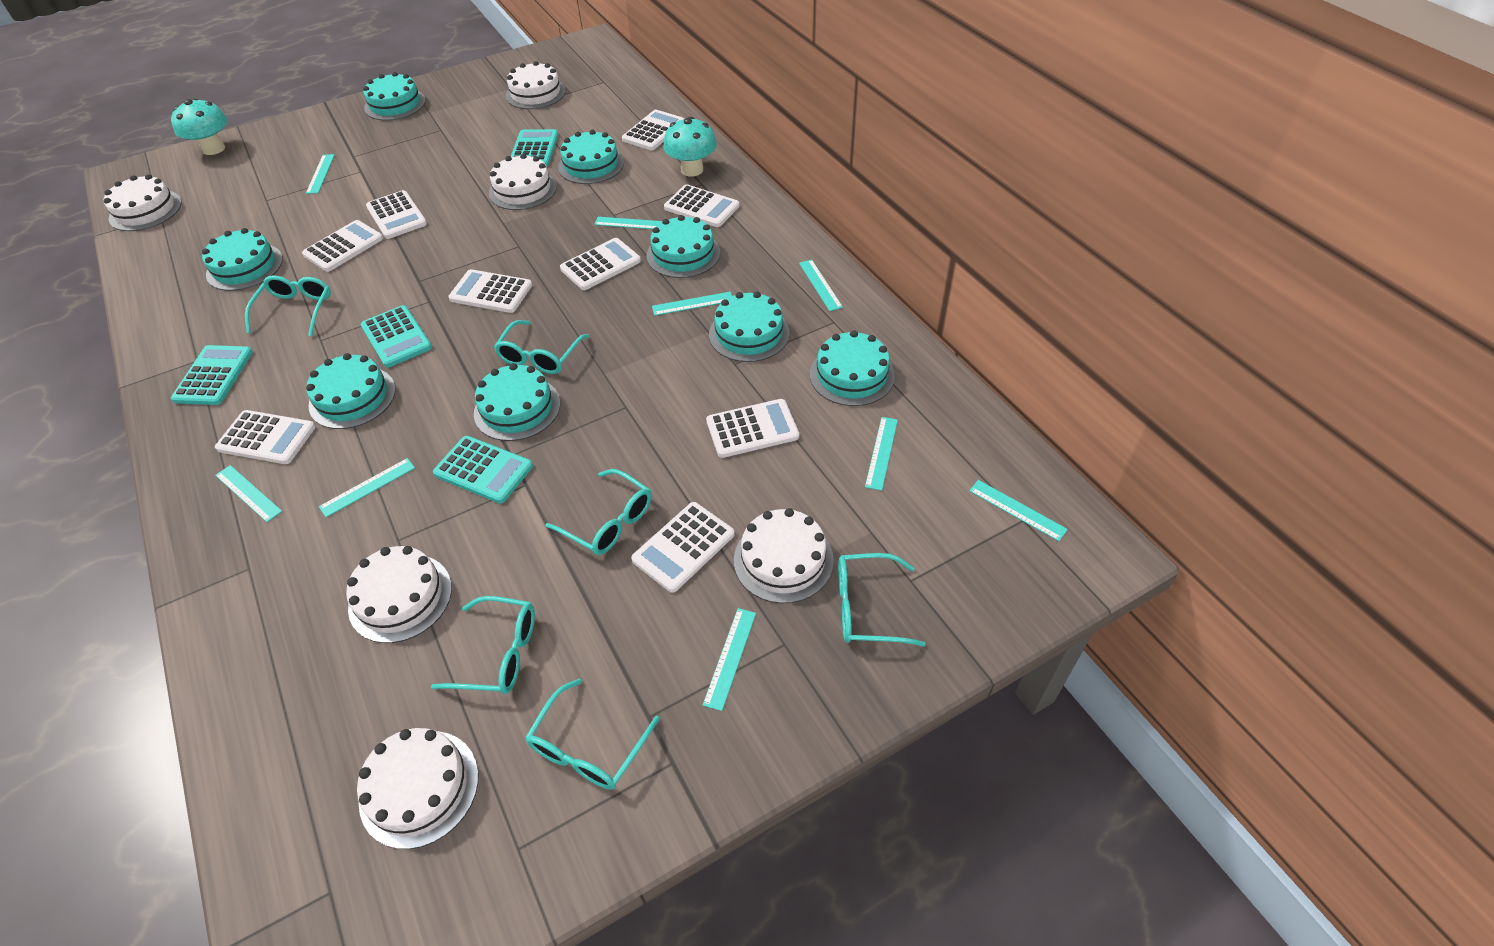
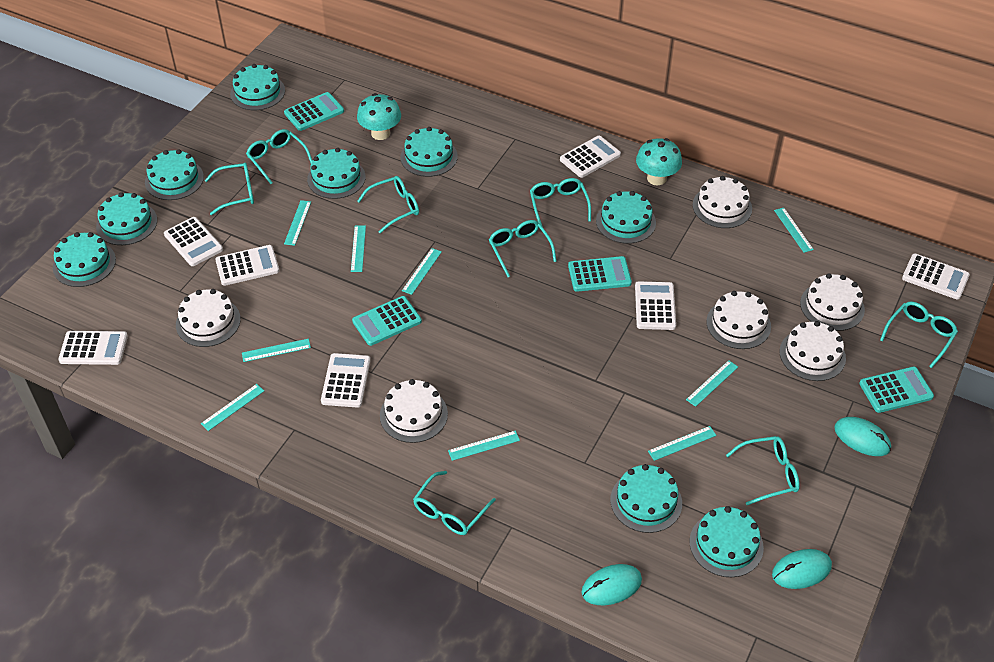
turquoise cake: [202,228,283,291] [306,353,396,429] [363,72,426,121] [474,363,560,441] [558,130,624,184] [647,215,720,278] [709,292,790,362] [810,330,895,406] = 8 -> [53,232,116,287] [96,192,157,245] [145,149,204,200] [230,64,285,110] [307,148,366,199] [400,127,458,177] [596,191,656,244] [611,464,682,533] [689,506,764,577] = 9
turquoise glasses: [245,275,331,336] [431,596,535,694] [494,320,589,374] [525,678,660,790] [545,469,652,555] [838,553,926,646] = 6 -> [205,163,254,215] [246,129,313,184] [357,176,419,233] [413,471,496,535] [489,220,557,277] [530,178,591,227] [726,436,800,505] [880,301,958,368] = 8
turquoise mouse: none = 0 -> [581,564,642,605] [772,549,832,589] [834,417,891,456] = 3
white calculator: [215,410,316,464] [302,220,383,272] [366,190,427,239] [448,269,532,313] [560,238,641,290] [622,110,684,150] [631,502,735,593] [664,184,739,227] [706,399,799,458] = 9 -> [58,331,128,365] [164,217,223,266] [215,245,279,286] [321,353,371,408] [560,136,621,178] [635,281,676,330] [902,254,970,300] = 7

